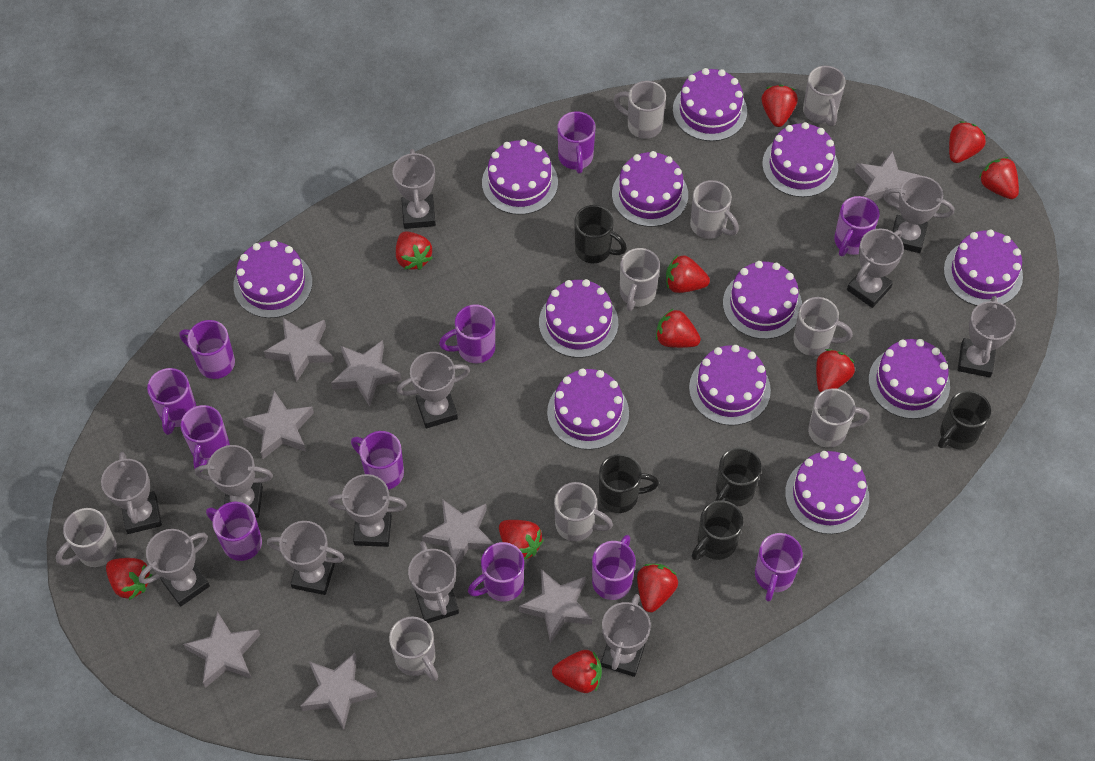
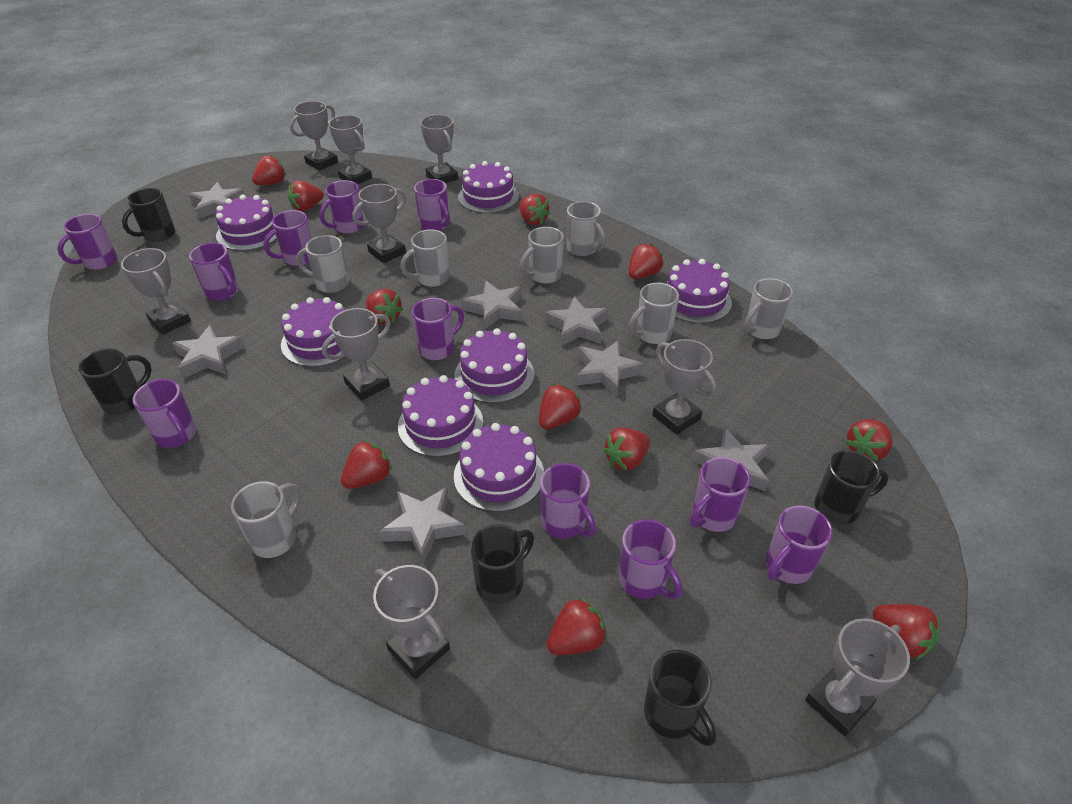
grey mug: [56,508,117,567] [389,616,438,681] [554,482,613,541] [613,81,666,139] [620,248,660,311] [690,180,739,239] [793,297,853,356] [803,66,845,127] [808,388,870,448] = 9 -> [231,481,301,558] [296,235,349,293] [400,229,449,287] [520,227,564,284] [567,201,606,256] [629,283,679,344] [744,278,793,339] = 7
grey star: [183,612,260,688] [242,391,314,459] [264,317,334,382] [300,653,377,730] [331,340,401,407] [422,499,494,568] [519,569,592,643] [855,151,921,211] = 8 -> [172,325,245,378] [189,182,245,219] [379,487,465,564] [462,281,522,329] [545,296,608,346] [577,340,643,396] [692,428,770,491] = 7
grey trophy: [101,452,162,534] [139,529,210,606] [195,445,273,518] [267,521,344,595] [328,474,407,547] [392,149,436,229] [397,352,470,428] [408,541,459,623] [601,594,651,677] [847,229,904,308] [883,176,954,253] [958,296,1016,377] = 12 -> [121,248,191,335] [290,101,338,171] [322,308,391,401] [329,115,372,184] [352,184,406,263] [373,565,450,679] [420,115,458,183] [652,339,717,434] [805,618,910,736] = 9
purple cake: [233,240,312,318] [482,139,558,215] [539,279,618,358] [547,368,629,450] [612,151,688,227] [673,68,747,141] [689,345,771,425] [723,261,802,339] [762,122,838,197] [785,451,869,534] [869,339,950,419] [944,229,1023,306] = 12 -> [215,195,277,251] [281,297,346,367] [398,375,483,457] [454,328,534,403] [454,423,544,512] [458,161,519,213] [667,259,732,323] = 7

